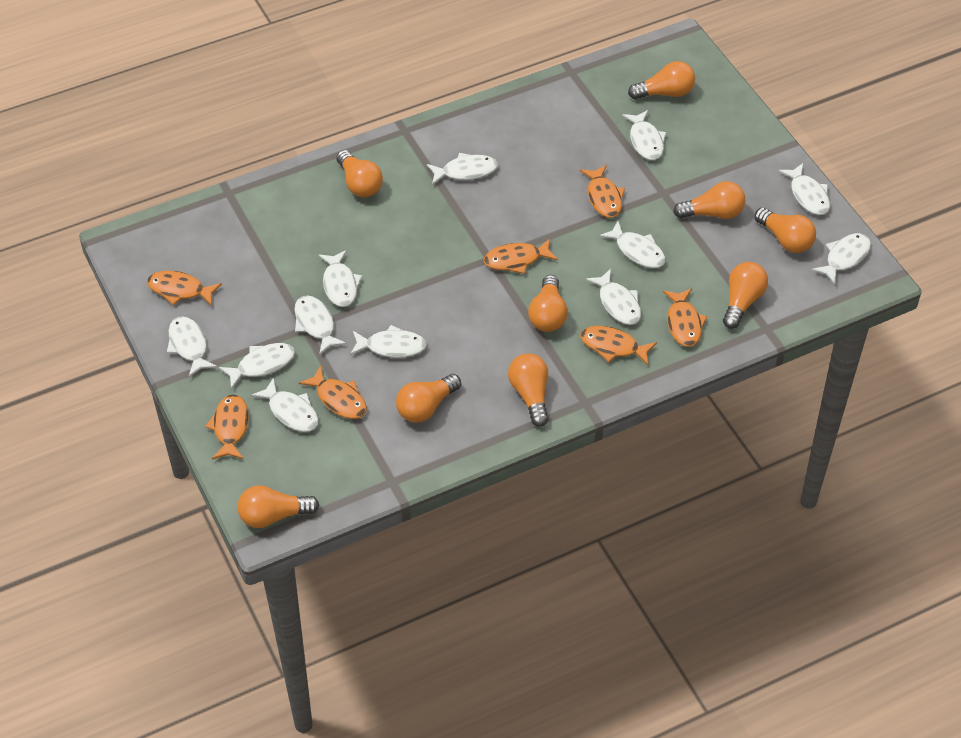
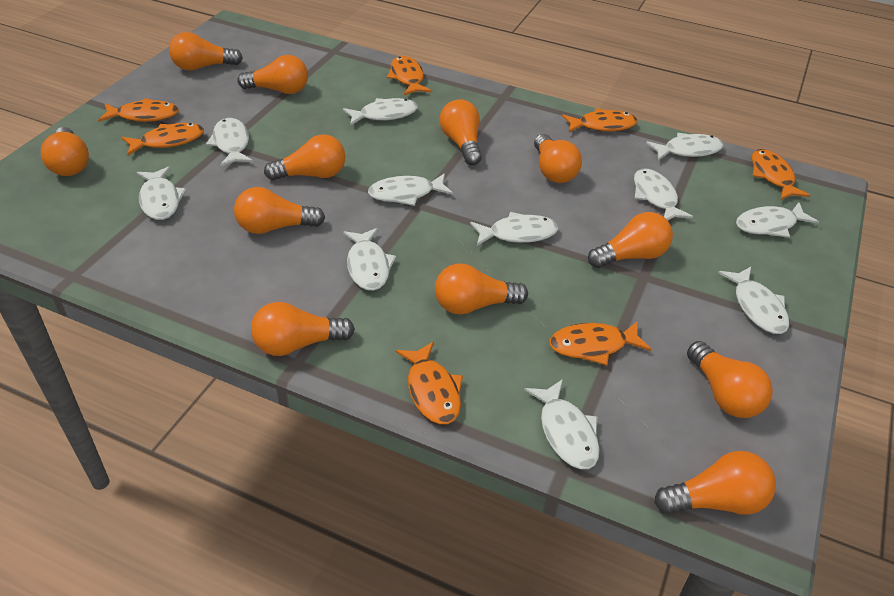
orange light bulb: [237,485,319,528] [336,150,383,197] [396,374,461,423] [508,353,549,427] [528,275,568,332] [628,61,695,100] [673,181,745,219] [723,262,768,329] [754,208,816,253] = 9 -> [41,127,89,176] [169,32,243,71] [234,187,325,234] [237,55,308,94] [251,302,355,356] [264,134,345,181] [435,264,528,314] [440,99,482,165] [534,134,582,183] [588,212,673,268] [655,451,776,515] [687,341,773,418] = 12
white fish: [167,316,217,377] [219,343,295,389] [251,377,318,432] [295,295,347,355] [318,250,362,307] [350,325,427,358] [427,153,498,185] [586,269,641,325] [599,221,665,268] [622,110,666,160] [778,163,830,215] [812,233,871,284] = 12 -> [137,166,187,220] [206,118,253,167] [343,98,418,126] [343,228,396,291] [368,173,453,206] [470,212,558,246] [524,379,599,469] [634,169,693,220] [646,133,724,161] [718,267,789,334] [736,202,819,238] = 11

